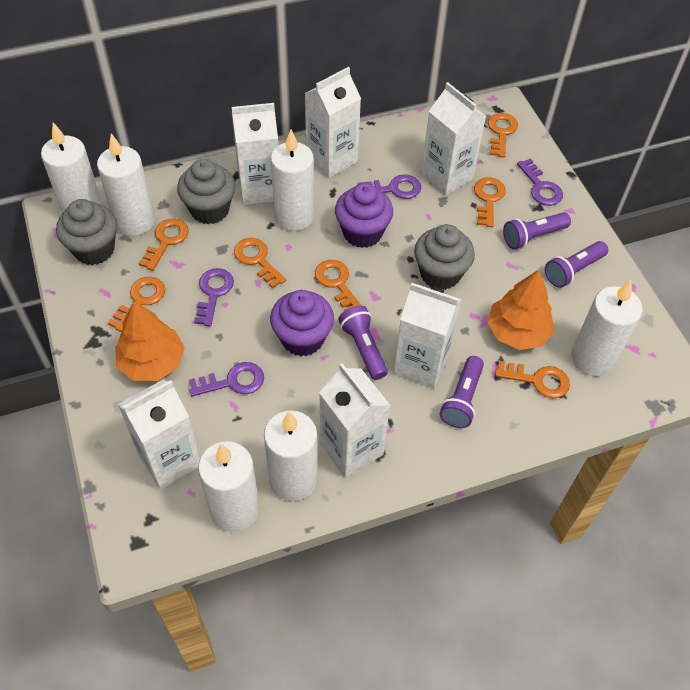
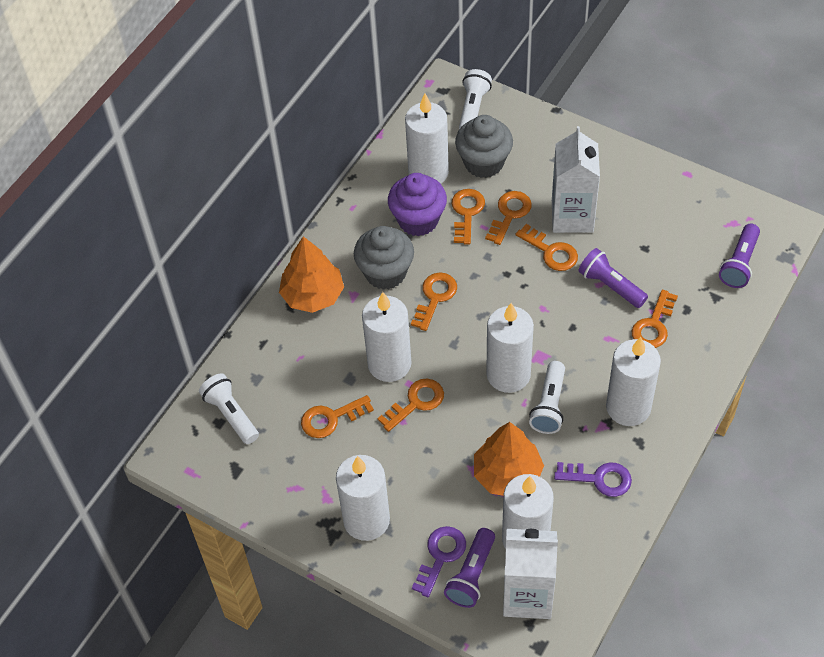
grey cupcake: [56,199,117,265] [177,159,235,224] [414,224,475,290] = 3 -> [354,226,414,290] [455,115,513,178] = 2
purple cupcake: [270,290,334,356] [335,183,393,248] = 2 -> [388,173,447,236] = 1
purple flashlight: [338,306,388,380] [440,356,484,428] [503,212,571,249] [545,241,608,288] = 4 -> [444,528,495,608] [578,248,648,308] [719,224,760,288] = 3
purple key: [189,362,264,396] [194,268,234,326] [357,174,421,199] [517,159,563,206] = 4 -> [412,526,466,597] [554,462,632,497] = 2
white carton: [118,379,200,489] [232,103,278,205] [305,67,361,178] [319,363,391,478] [393,283,462,389] [421,82,486,196] = 6 -> [503,529,558,619] [552,126,600,233] = 2
white flashlight: none = 0 -> [199,373,259,444] [459,69,492,129] [529,361,565,434] = 3

